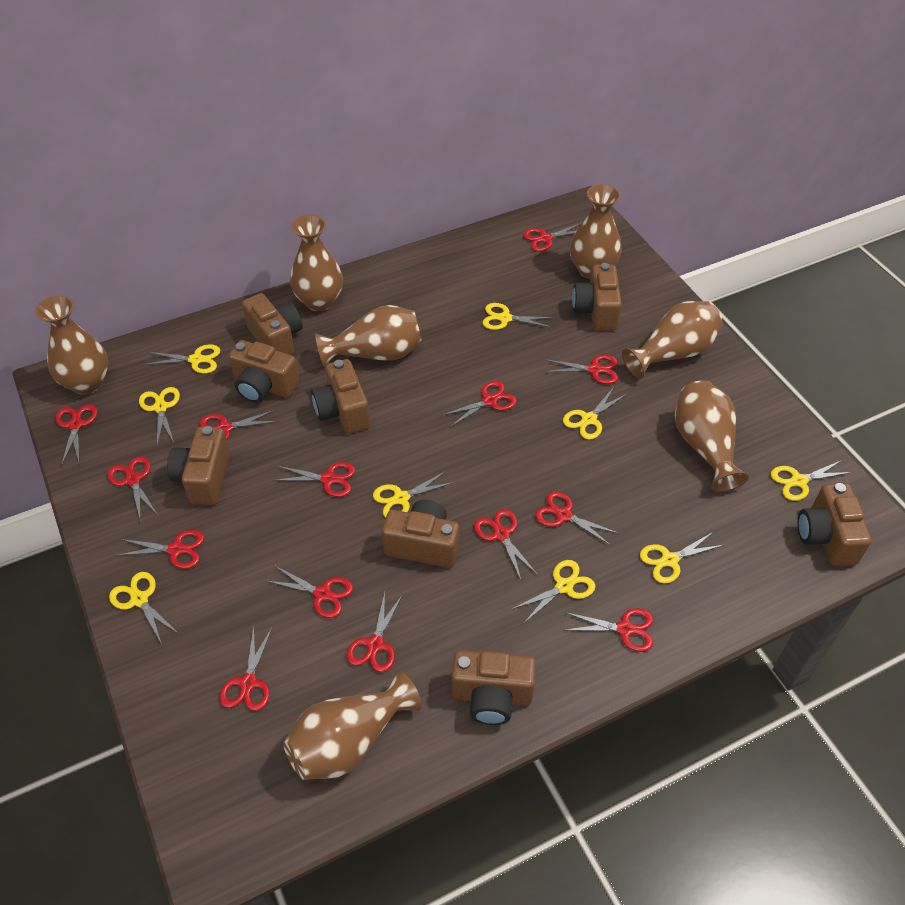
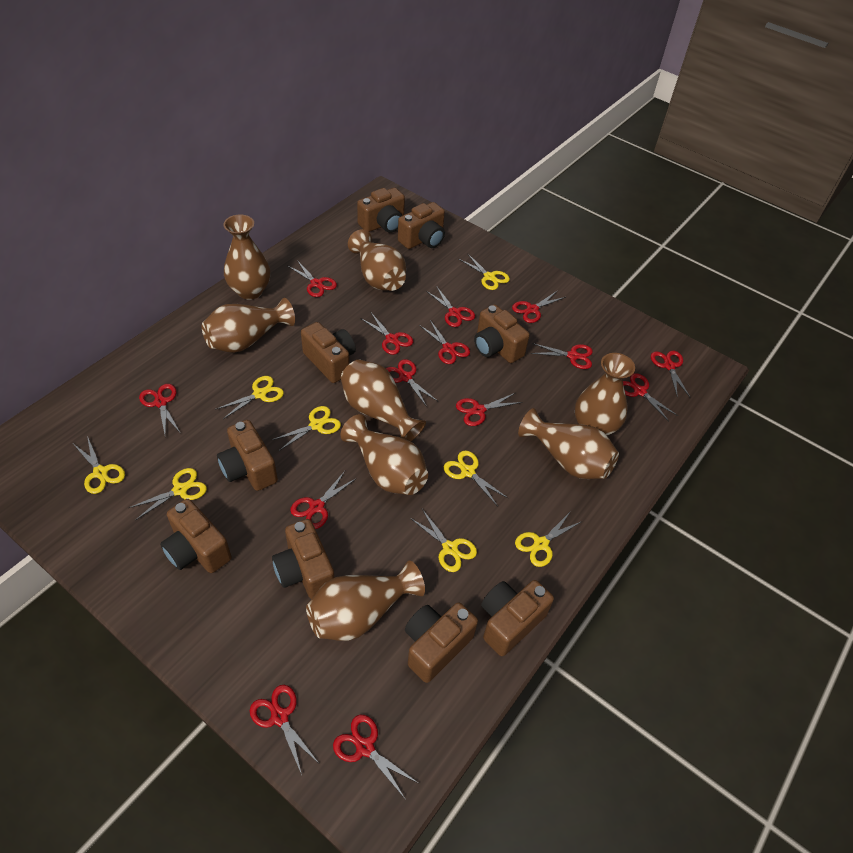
brown camera: [167,426,230,505] [229,340,299,403] [242,293,303,355] [311,359,370,434] [382,500,459,568] [452,650,536,725] [572,263,622,331] [797,483,871,566] = 8 -> [160,499,232,573] [217,420,278,491] [272,519,334,599] [301,322,356,383] [357,188,405,233] [398,202,445,249] [405,602,478,683] [474,305,530,363] [481,580,554,656] = 9
brown vase: [35,295,108,394] [283,670,422,780] [290,214,343,311] [315,305,422,367] [570,184,622,279] [622,301,723,379] [675,380,749,492] = 7 -> [202,298,295,353] [224,214,270,300] [306,561,425,641] [341,359,426,442] [341,414,428,495] [348,229,406,291] [518,408,619,479] [575,353,635,435] = 8
yellow scissors: [109,572,179,644] [139,387,180,446] [145,344,220,373] [373,471,455,518] [483,303,554,330] [512,560,596,624] [563,387,628,440] [640,532,724,583] [771,460,852,501] = 9 -> [74,436,125,494] [129,468,207,520] [215,376,284,419] [272,406,341,451] [410,509,477,572] [444,450,508,505] [459,253,510,290] [515,511,583,567] = 8

